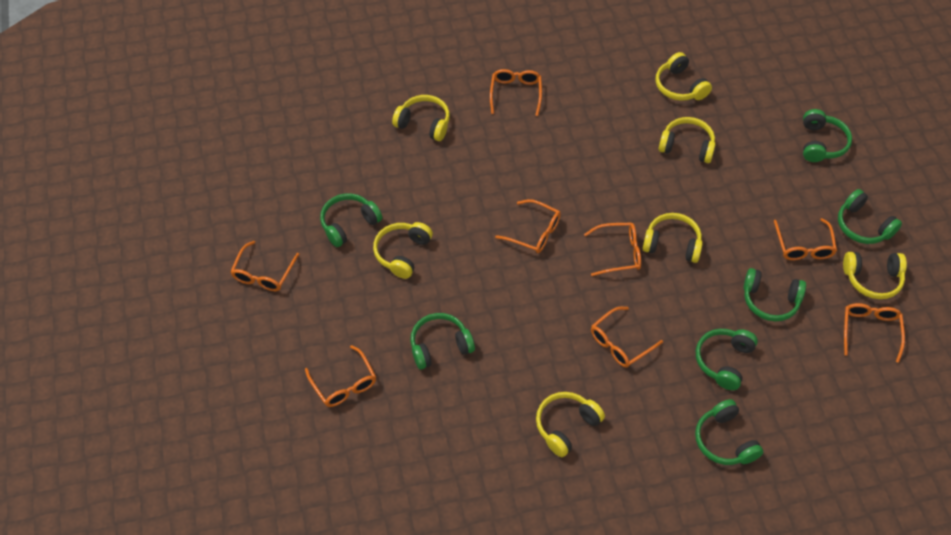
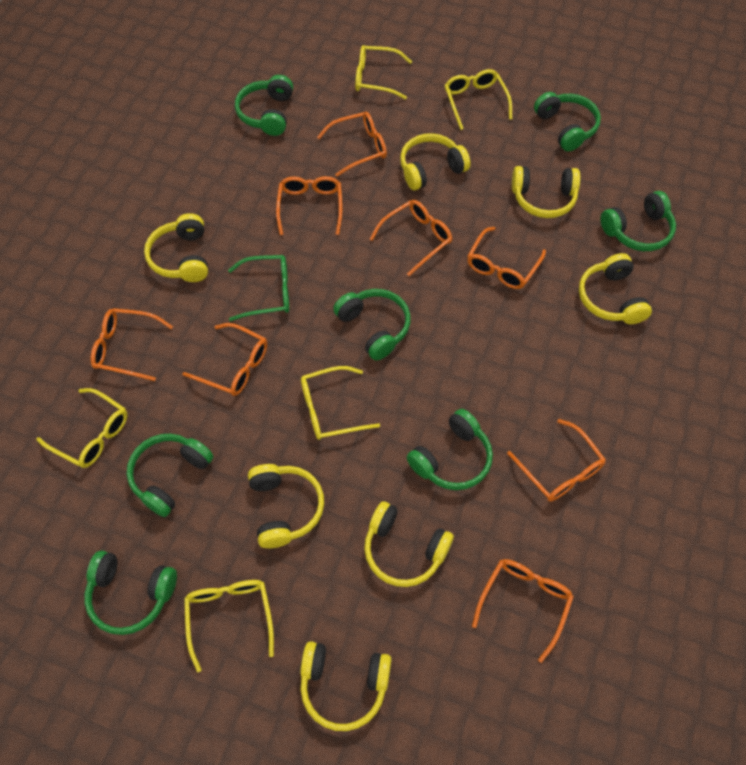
green glasses: none = 0 -> [228,255,289,321] = 1
yellow glasses: none = 0 -> [37,388,128,468] [184,580,274,672] [301,366,380,440] [355,45,412,99] [444,69,512,130] = 5

